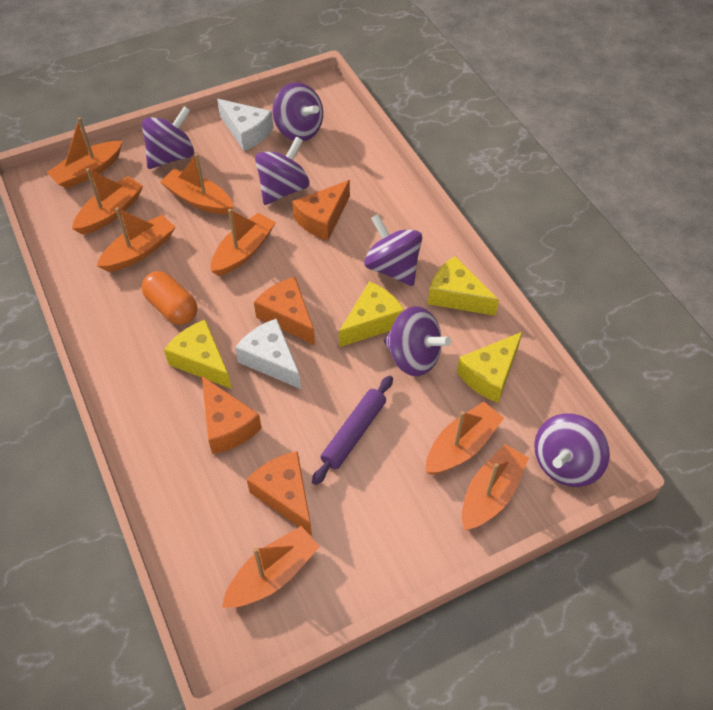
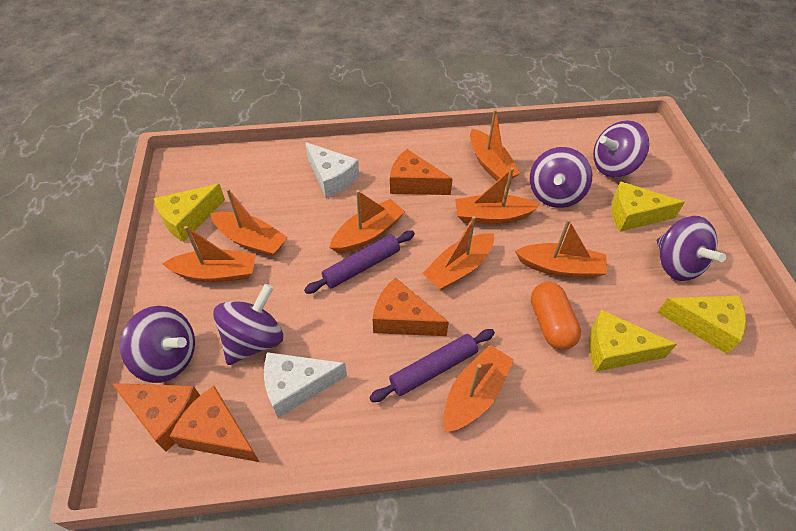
purple rolling pin: [312,376,393,485] = 1 -> [304,231,415,294] [369,329,495,402] = 2
purple spinning top: [142,106,194,169] [255,137,310,205] [273,82,323,141] [364,214,422,286] [384,306,451,376] [534,413,610,487] = 6 -> [120,306,195,383] [213,284,283,365] [530,147,592,208] [593,120,650,177] [657,216,726,281] = 5

